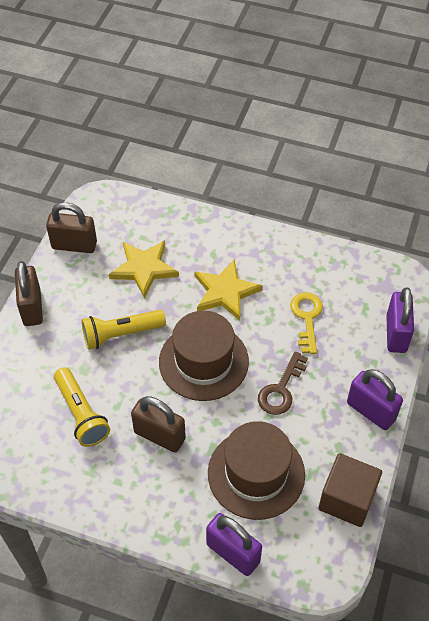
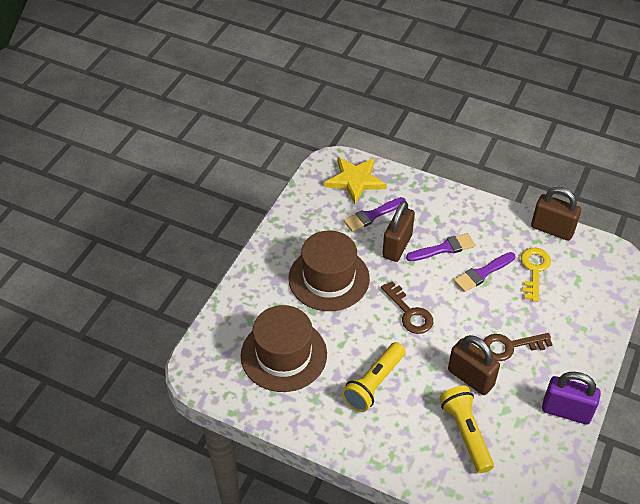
brown cube: [318,453,382,527] = 1 -> none = 0
brown key: [258,351,308,415] = 1 -> [381,281,433,334] [483,333,553,361] = 2
purple brush: none = 0 -> [344,197,406,232] [406,233,475,261] [454,252,515,292] = 3
purple padlock: [206,513,262,576] [347,369,403,430] [386,288,414,353] = 3 -> [542,372,601,425] = 1
yellow star: [109,240,179,298] [194,259,263,321] = 2 -> [324,157,387,204] = 1

